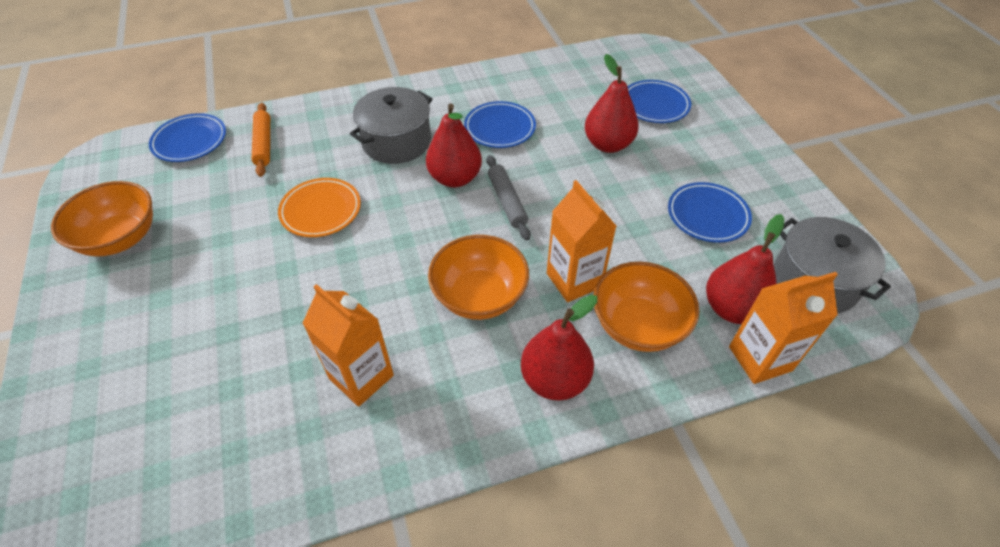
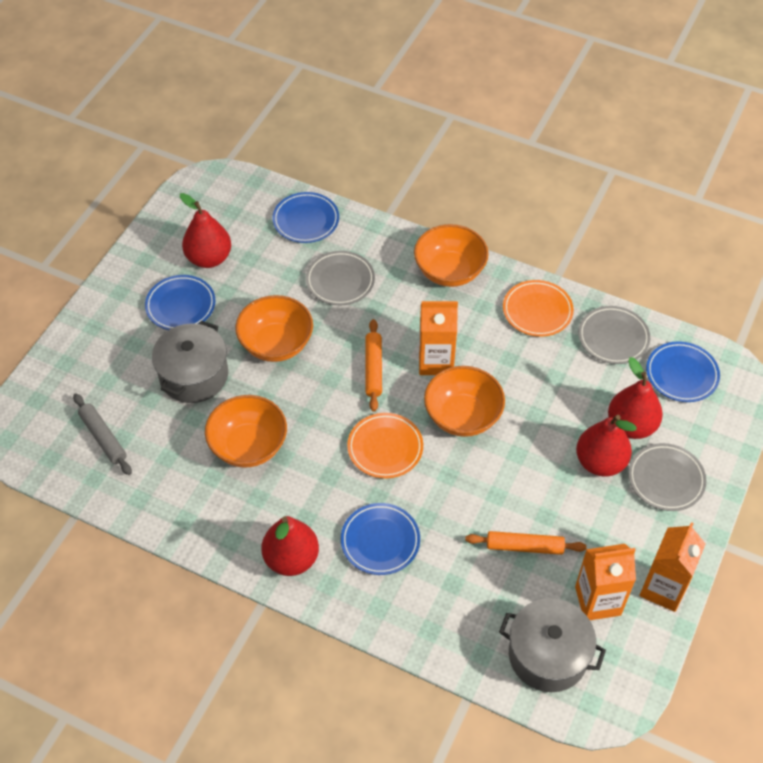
grey plate: none = 0 -> [306,251,375,305] [578,306,650,364] [628,443,706,511] = 3
orange bowl: [51,181,153,257] [428,235,529,320] [593,262,699,352] = 3 -> [205,395,287,467] [235,295,313,362] [414,224,489,287] [424,366,505,437] = 4
orange plate: [278,178,361,237] = 1 -> [347,413,423,478] [503,280,574,337] = 2
orange rolling pin: [252,103,270,177] = 1 -> [365,319,382,412] [465,531,587,555] = 2

